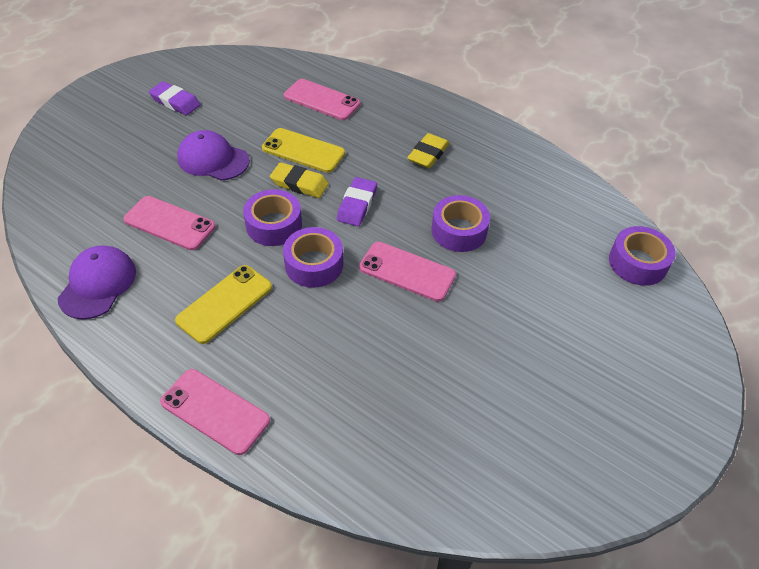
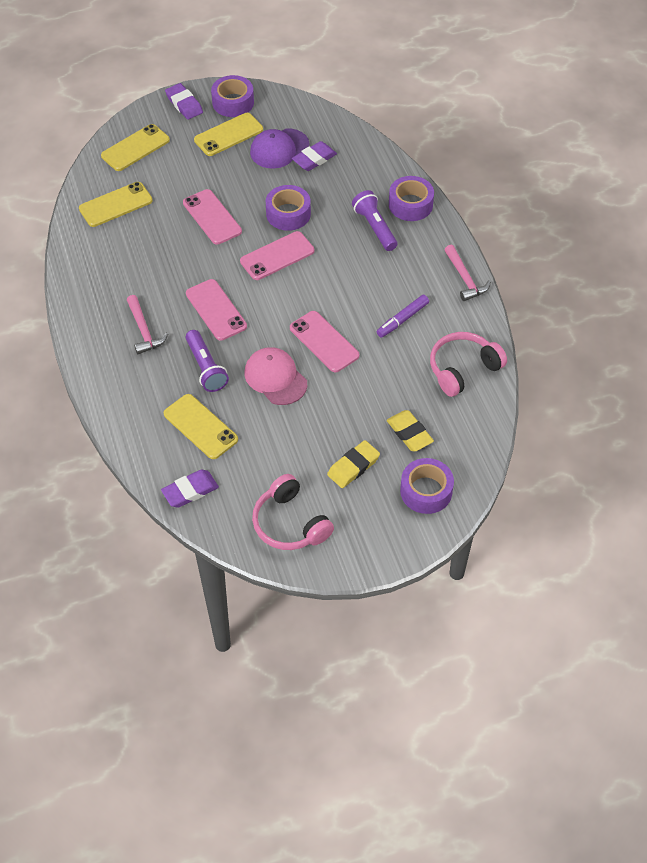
pink cap: none = 0 -> [244,347,307,405] = 1
pink hammer: none = 0 -> [127,295,168,355] [445,245,491,301] = 2
pink headphones: none = 0 -> [252,474,334,550] [430,332,507,397] = 2
purple cap: [57,245,136,319] [177,130,250,181] = 2 -> [250,128,309,169] = 1
purple eraser: [149,81,201,115] [337,177,377,226] = 2 -> [161,469,219,508] [165,83,203,120] [292,141,337,171] = 3
purple flashlight: none = 0 -> [186,330,229,392] [352,190,397,251] = 2
purple marker: none = 0 -> [377,295,429,338] = 1
yellow phone: [175,265,272,344] [262,128,345,173] = 2 -> [79,182,153,227] [101,124,170,171] [164,394,238,459] [194,113,263,156] = 4

